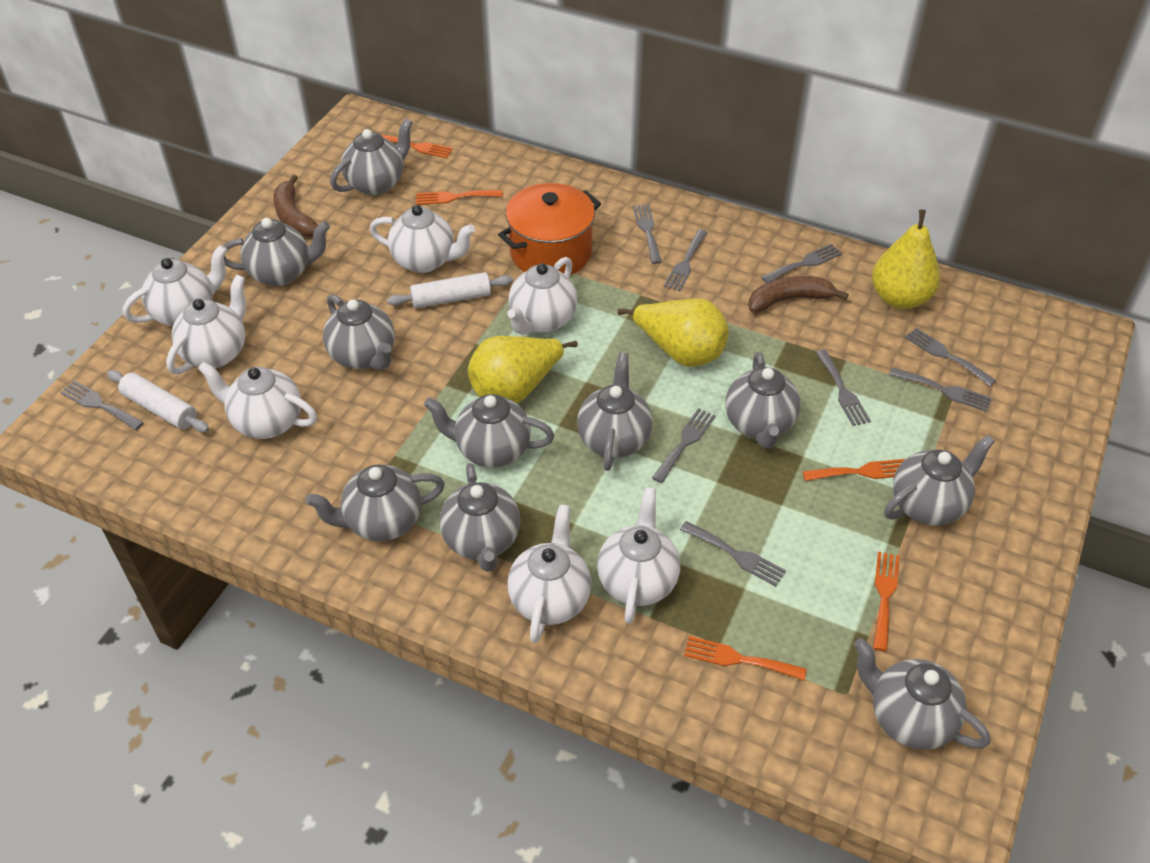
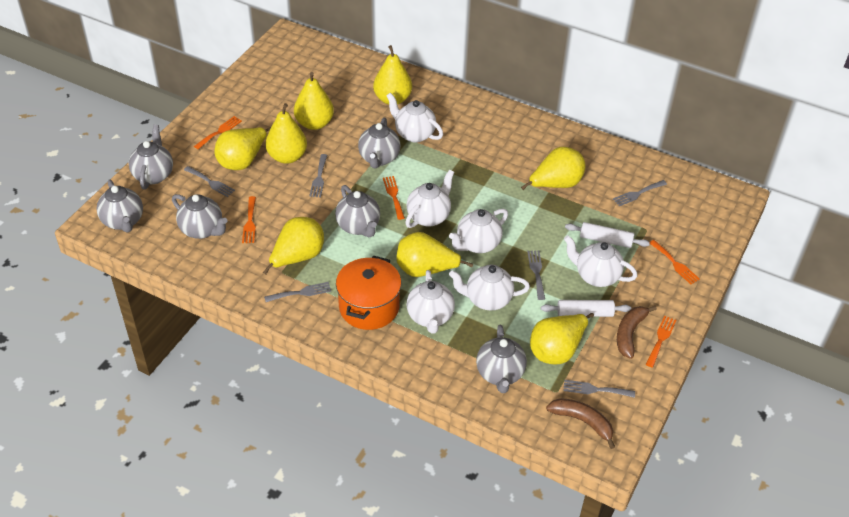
grey fork: [60,380,144,430] [633,204,662,264] [652,408,715,483] [664,230,707,291] [680,521,786,587] [761,244,842,283] [816,350,871,426] [889,367,991,412] [905,328,996,386] = 9 -> [184,166,235,197] [264,282,331,302] [309,154,327,198] [527,250,545,300] [564,380,635,398] [613,180,667,206] = 6
grey teapot: [223,218,330,286] [305,464,445,541] [323,294,394,370] [330,118,413,195] [424,394,554,468] [440,463,520,572] [577,353,652,471] [725,352,800,448] [854,638,990,750] [884,435,995,526] = 10 -> [96,179,143,233] [129,125,173,190] [172,194,228,239] [335,185,380,237] [358,117,400,169] [476,325,527,393] = 6
white teapot: [123,245,227,326] [166,275,246,374] [198,362,317,439] [370,205,475,273] [507,257,577,335] [507,504,592,643] [597,487,680,624] = 7 -> [386,93,443,143] [405,170,454,228] [407,270,455,334] [449,209,508,253] [449,264,530,311] [564,235,637,287] = 6
yellow pear: [468,336,578,403] [618,298,729,367] [872,210,940,309] = 3 -> [215,127,271,170] [263,217,324,274] [265,103,307,164] [294,72,334,130] [373,45,412,104] [396,232,473,277] [521,147,586,190] [530,313,594,364] = 8

